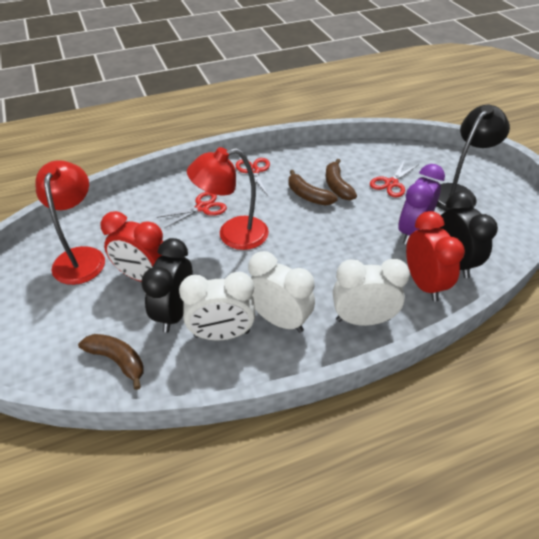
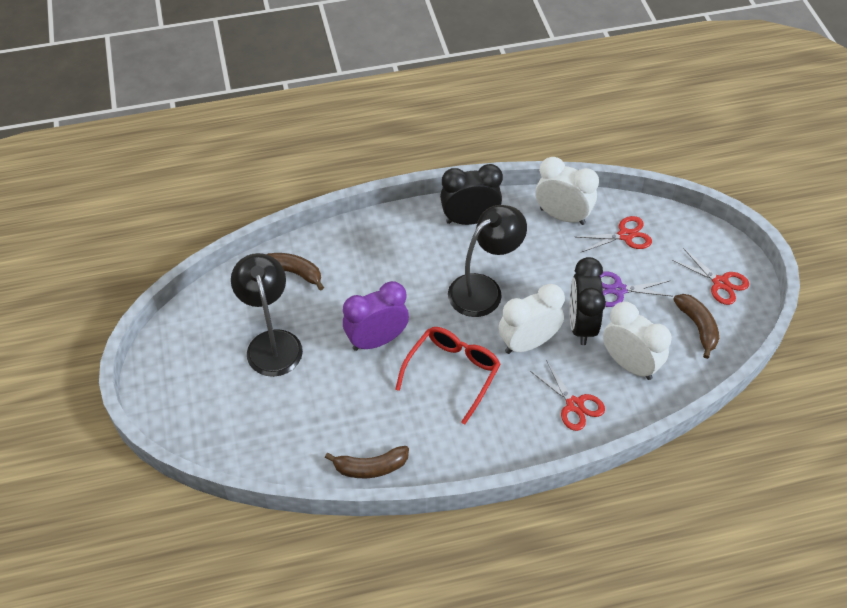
black lamp: [436,104,510,211] = 1 -> [231,253,303,377] [448,205,527,317] = 2
purple scissors: none = 0 -> [600,271,671,307] = 1
red clock: [100,211,163,282] [406,211,465,302] = 2 -> none = 0
red glasses: none = 0 -> [395,327,501,425] = 1
red lamp: [35,160,105,285] [187,147,269,250] = 2 -> none = 0

